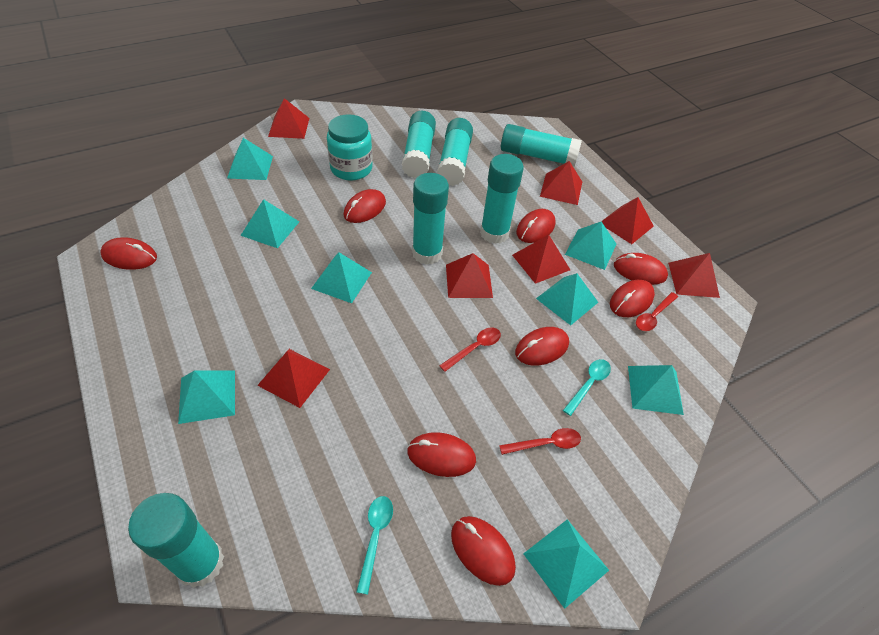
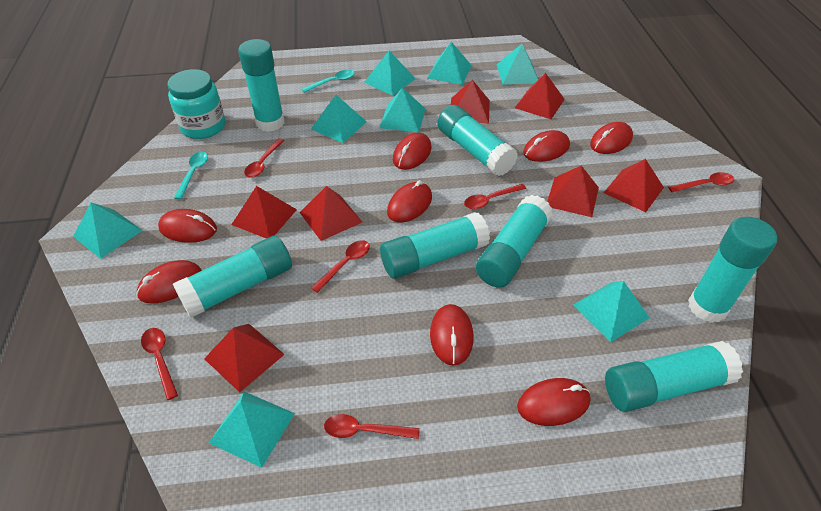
red spoon: [439,328,501,372] [499,428,581,455] [636,292,678,331] = 3 -> [141,328,178,400] [244,138,285,178] [311,240,370,293] [324,414,420,439] [464,184,526,209] [668,172,734,192] = 6
turquoise glue stick: [128,493,224,588] [402,111,436,178] [412,173,449,265] [437,118,473,186] [480,154,524,244] [501,124,582,167] = 6 -> [173,236,292,318] [238,39,285,132] [380,212,490,279] [437,105,518,176] [476,195,553,288] [605,341,743,412] [688,217,777,323] = 7

